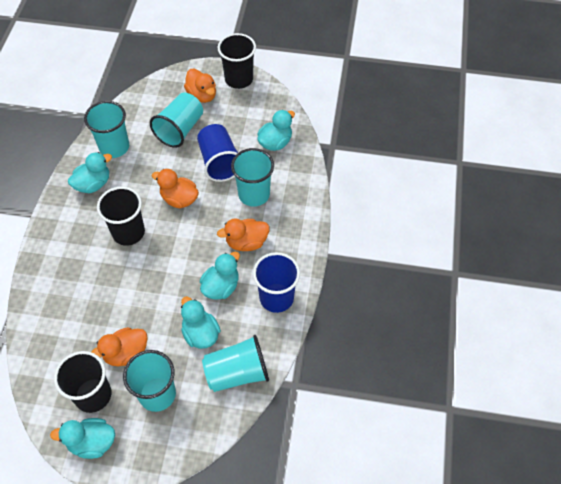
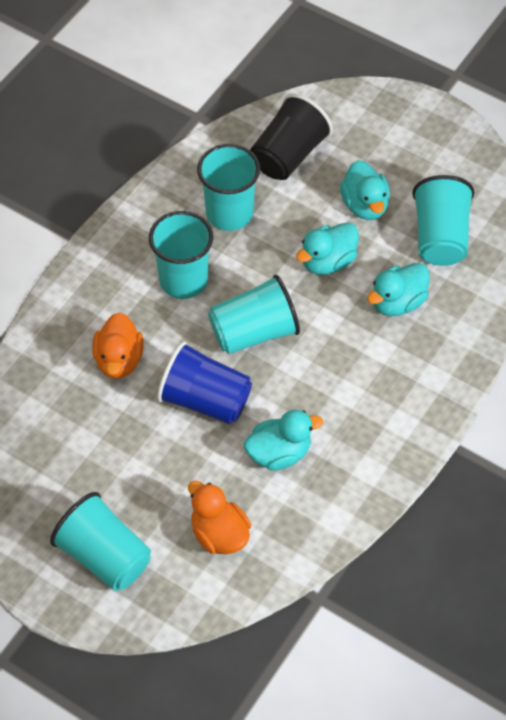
black cup: [54,351,111,413] [97,186,145,246] [217,33,256,89] = 3 -> [250,94,333,180] = 1
blue cup: [197,124,238,182] [253,252,300,313] = 2 -> [157,341,252,424] = 1
orange duck: [91,327,147,367] [152,169,199,208] [184,69,216,103] [217,218,269,251] = 4 -> [92,312,143,379] [188,481,251,554] = 2
turquoise duck: [50,418,115,459] [68,152,112,193] [181,296,221,349] [200,251,240,300] [257,110,295,151] = 5 -> [244,410,323,471] [296,222,359,275] [340,160,390,220] [367,263,430,316] = 4

